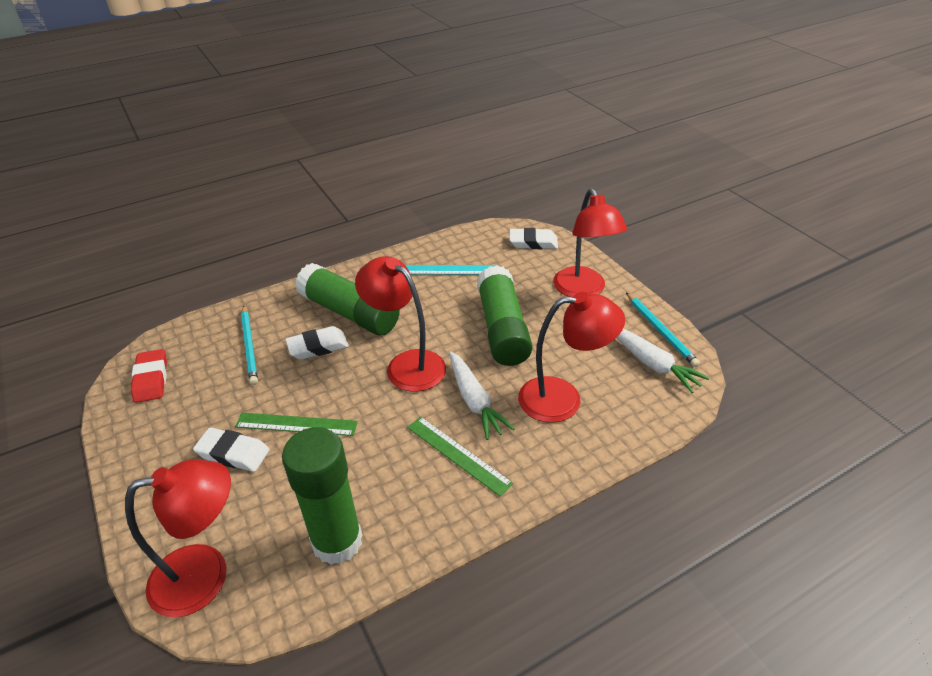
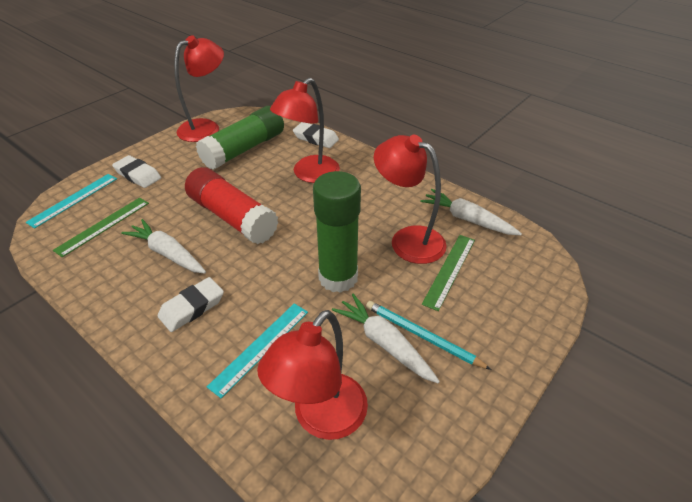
green glue stick: [282,427,362,565] [295,263,400,335] [477,265,533,366] = 3 -> [196,106,284,170] [313,171,361,293] = 2
red eraser: [131,349,167,403] = 1 -> none = 0
red glue stick: none = 0 -> [185,167,278,244] = 1
turquoise pencil: [241,305,258,385] [626,293,700,367] = 2 -> [366,301,492,370] = 1
turquoise ruler: [406,265,500,275] = 1 -> [25,174,117,228] [207,304,308,398] = 2
white carrot: [449,351,515,440] [617,328,710,393] = 2 -> [121,219,206,274] [332,294,440,383] [421,189,522,235] = 3

